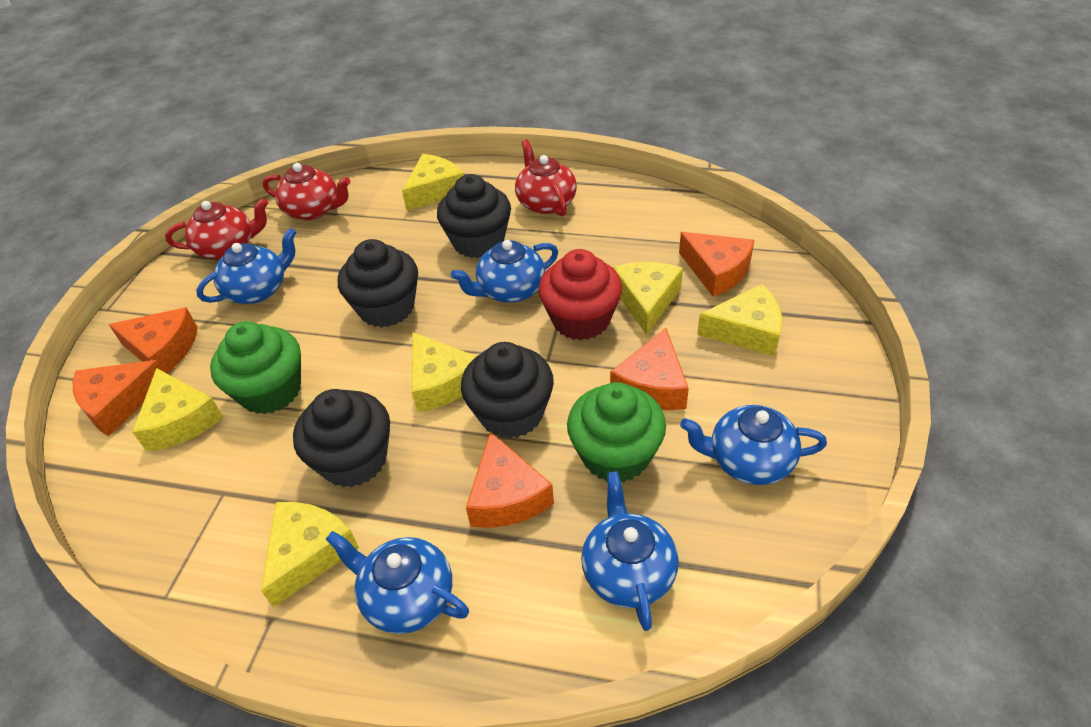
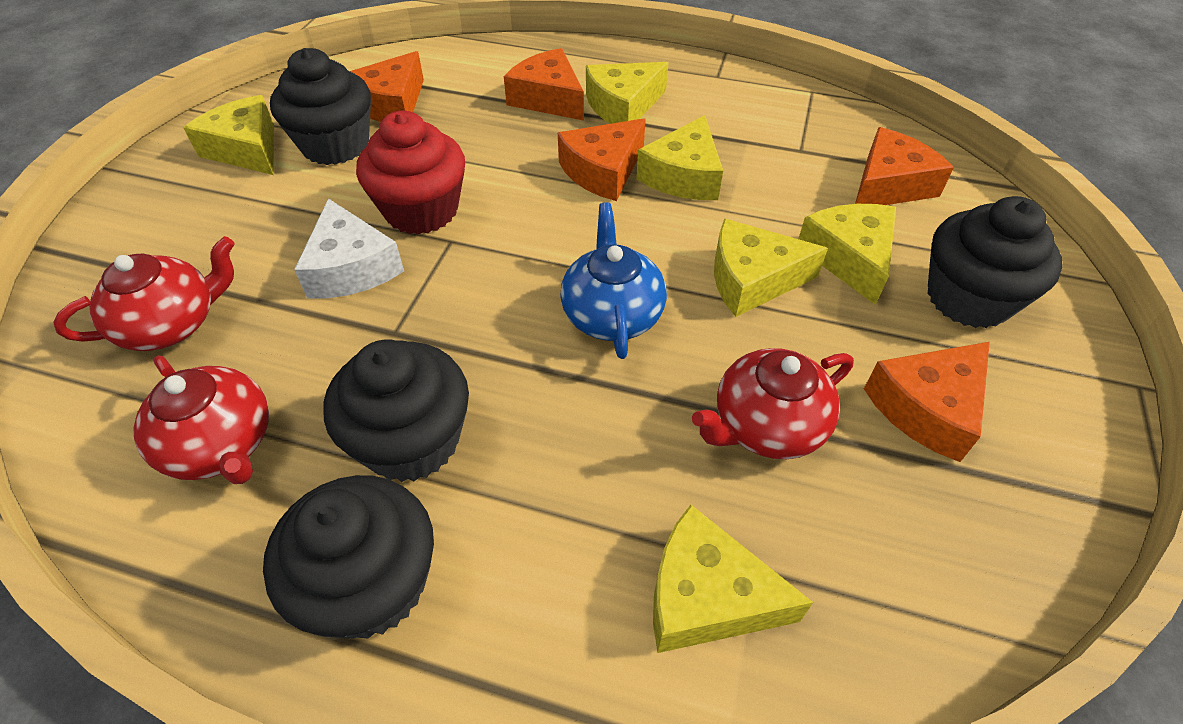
blue teapot: [196,228,296,304] [326,531,469,634] [451,240,558,303] [581,471,679,631] [680,405,827,485] = 5 -> [560,202,667,359] = 1
green cupcake: [210,321,301,414] [567,382,666,482] = 2 -> none = 0
white cheese: none = 0 -> [294,198,404,299] = 1

